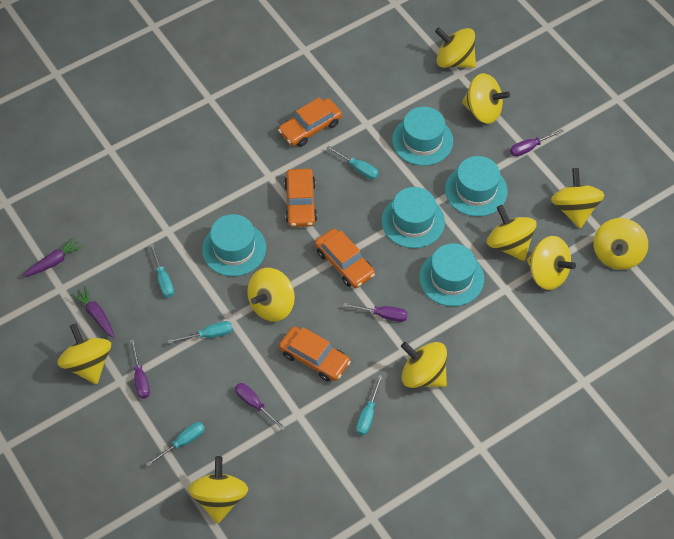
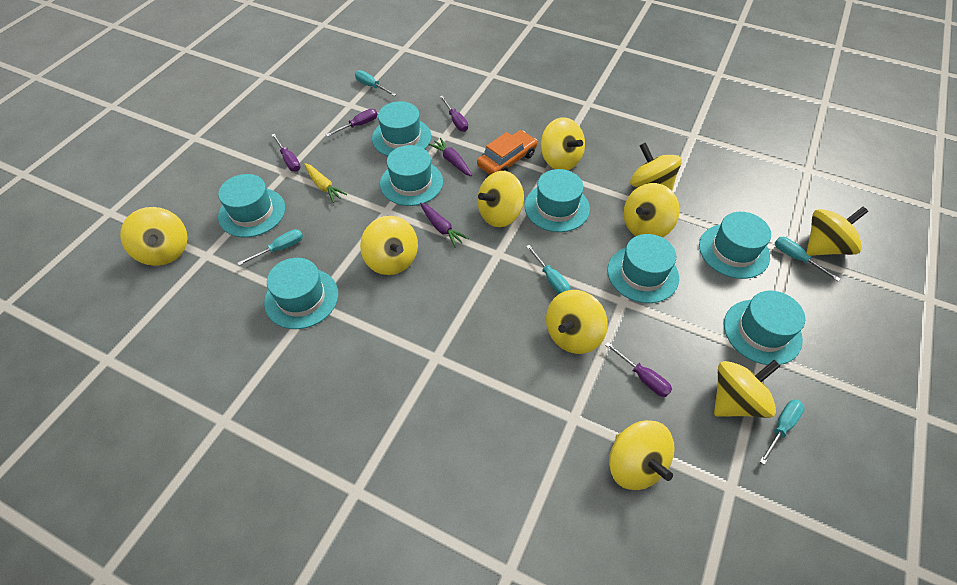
orange car: [278,97,342,147] [279,326,351,381] [284,169,317,227] [315,229,375,288] = 4 -> [477,130,537,175] = 1
turquoise hat: [202,214,266,276] [381,187,445,248] [392,107,453,166] [419,243,484,306] [445,156,508,217] = 5 -> [218,174,285,237] [264,258,338,329] [372,101,431,156] [380,145,443,206] [524,169,590,232] [607,234,679,303] [699,212,771,279] [724,291,805,365] = 8
yellow carrot: none = 0 -> [304,163,347,203] = 1

